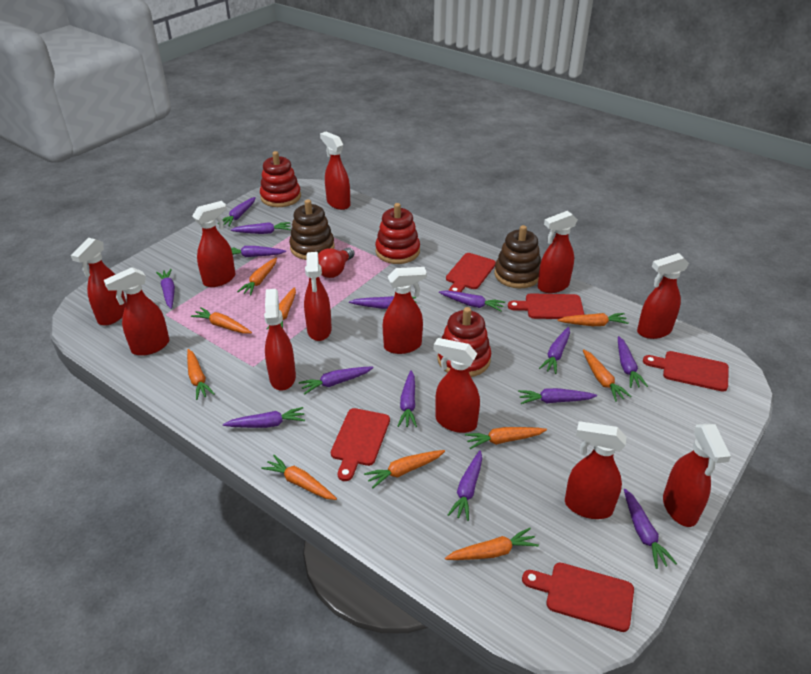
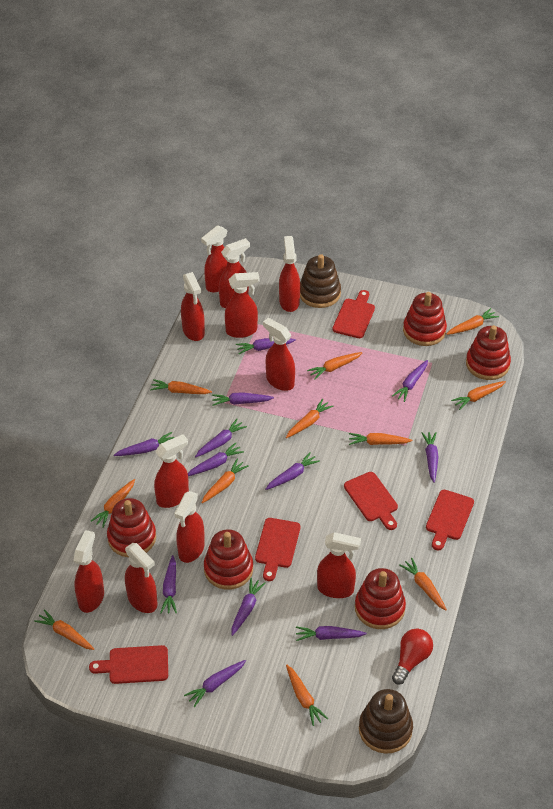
orange carrot: [187,349,214,400] [191,307,252,334] [237,257,277,296] [261,455,337,500] [267,287,296,330] [364,450,445,489] [445,528,539,560] [465,427,547,449] [557,313,629,326] [583,349,632,402] = 10 -> [34,609,94,650] [91,479,135,528] [150,379,212,394] [201,459,249,503] [286,399,334,438] [286,665,328,726] [307,352,362,380] [349,433,412,445] [399,558,447,610] [447,308,499,335] [451,381,506,410] = 11
purple carrot: [156,269,175,309] [218,197,256,227] [223,407,305,428] [231,222,291,234] [231,246,286,257] [299,367,374,395] [349,296,416,309] [398,370,417,427] [439,290,505,311] [448,450,482,521] [518,388,597,404] [539,327,570,374] [618,336,648,388] [624,489,677,569] = 14 -> [114,432,175,456] [160,555,177,613] [184,660,246,707] [188,442,244,476] [195,419,247,457] [212,392,274,406] [231,578,266,636] [236,338,296,354] [266,452,320,490] [296,626,367,641] [392,360,428,402] [422,432,439,483] = 12
red spray bottle: [71,238,126,326] [104,267,170,356] [192,201,235,287] [264,289,296,390] [304,252,332,341] [320,132,350,210] [383,267,427,354] [434,338,480,433] [538,211,578,293] [565,421,627,519] [637,253,689,339] [663,424,731,527] = 12 -> [73,530,104,613] [125,543,158,613] [154,434,189,508] [174,491,205,563] [181,272,205,341] [201,225,228,292] [219,238,250,308] [225,272,259,338] [263,318,295,391] [279,236,300,312] [317,532,361,598] = 11
red stacking toy: [260,151,301,207] [375,203,420,264] [437,307,491,377] = 3 -> [107,498,156,557] [204,529,253,590] [355,568,406,629] [403,292,447,346] [466,325,511,380] = 5

